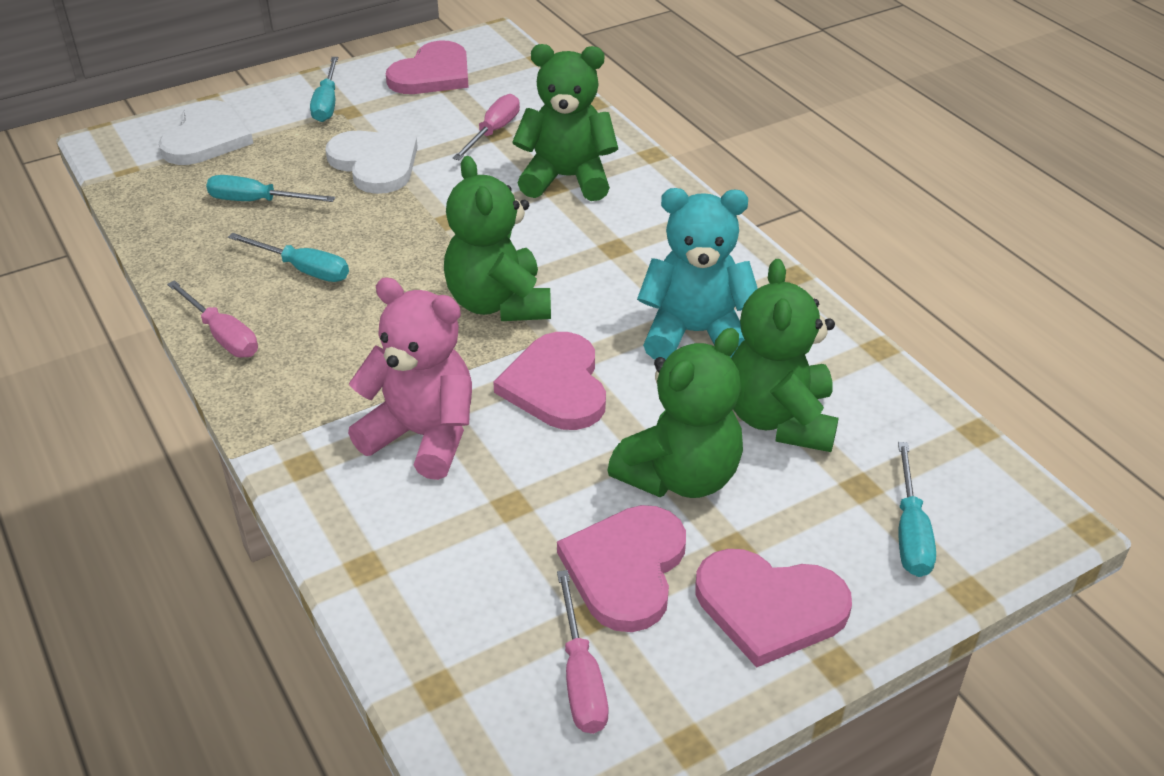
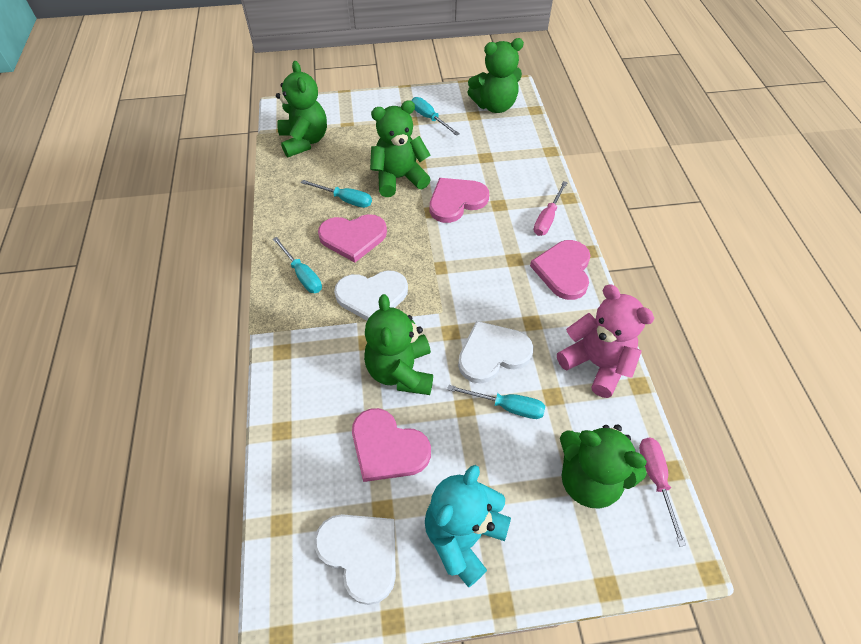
green teddy bear: [444,156,551,321] [512,44,618,201] [607,328,743,498] [731,259,839,452] = 4 -> [276,61,327,157] [364,294,433,395] [370,100,431,197] [467,38,524,113] [560,425,647,509] = 5
pink screwdriver: [167,280,258,358] [453,94,520,160] [557,570,608,734] = 3 -> [534,181,568,236] [639,438,686,546] = 2
white heart: [159,100,254,165] [326,131,418,194] = 2 -> [314,514,396,605] [334,270,408,321] [458,321,533,384] = 3

